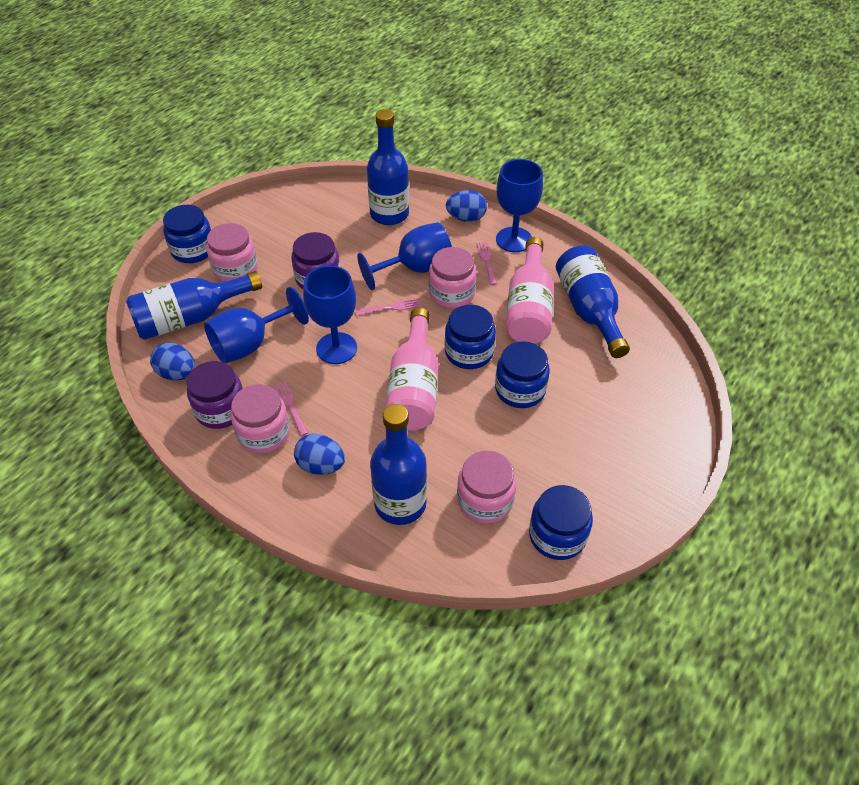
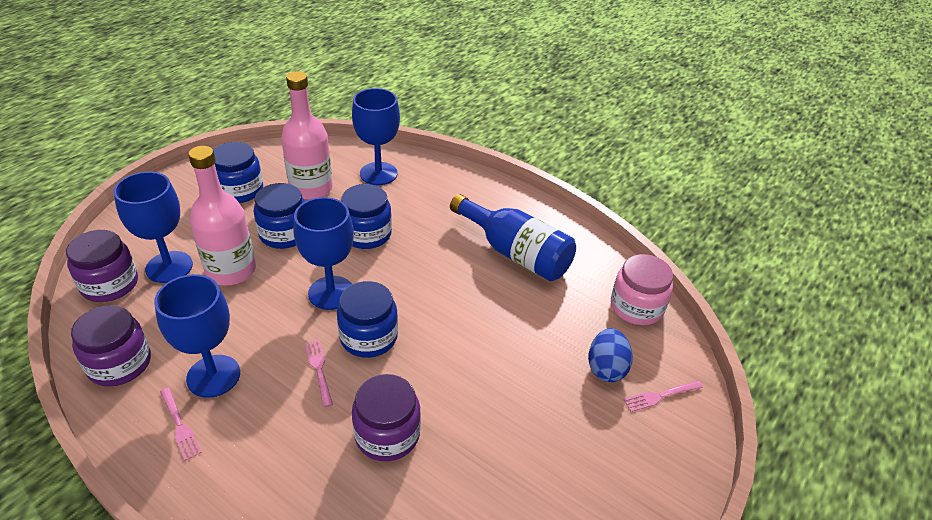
blue bottle: [126,271,262,340] [367,109,409,225] [370,404,427,525] [556,246,630,358] = 4 -> [450,194,576,281] = 1
blue egg: [150,343,195,381] [294,434,345,475] [446,190,487,222] = 3 -> [588,328,633,382] = 1
pink jar: [207,223,258,282] [231,384,290,454] [429,247,477,308] [457,451,516,524] = 4 -> [611,254,673,325] = 1
purple jar: [187,361,243,429] [291,232,340,290] = 2 -> [66,230,138,302] [71,305,151,387] [352,374,421,461] = 3

